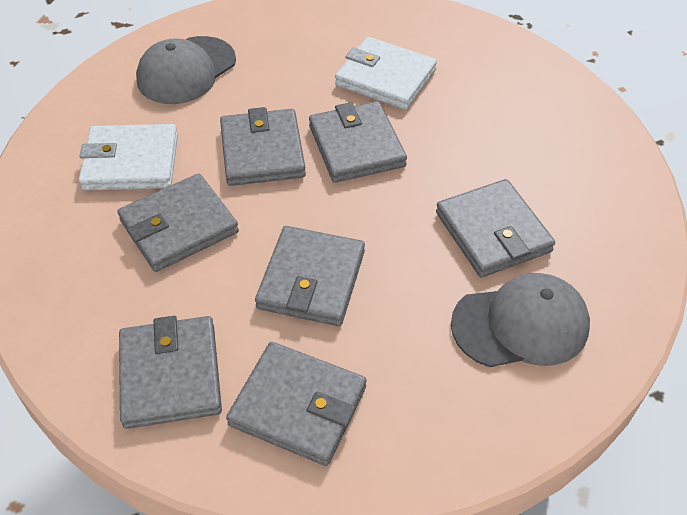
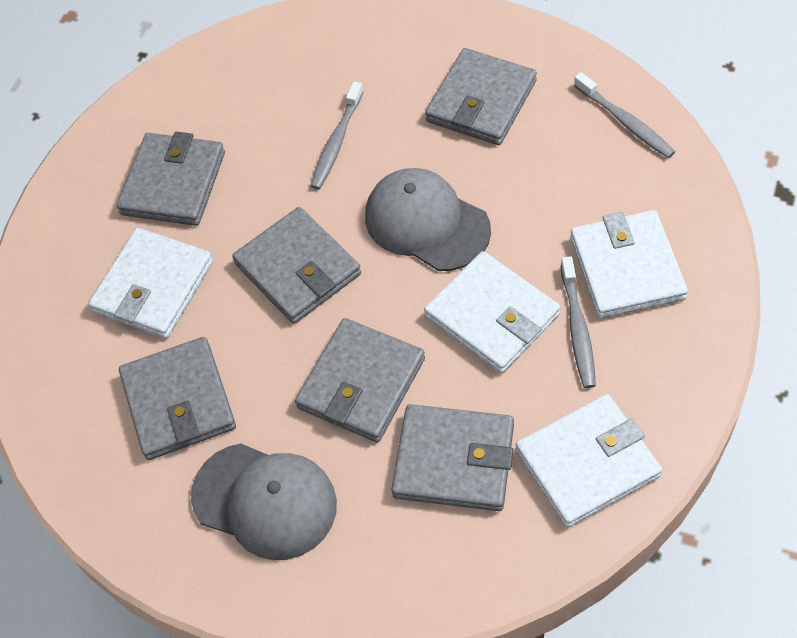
grey toothbrush: none = 0 -> [310,82,364,190] [561,256,596,388] [574,72,675,158] = 3
grey wallet: [117,173,239,272] [119,316,222,429] [220,107,306,186] [226,342,366,466] [255,226,365,326] [309,101,407,183] [436,179,555,278] = 7 -> [117,132,225,226] [119,337,236,460] [232,207,361,324] [295,318,425,443] [391,404,514,511] [425,48,537,145] = 6
white wallet: [79,124,178,190] [335,37,437,110] = 2 -> [88,228,213,339] [424,251,560,374] [516,394,662,528] [570,210,688,319] = 4

